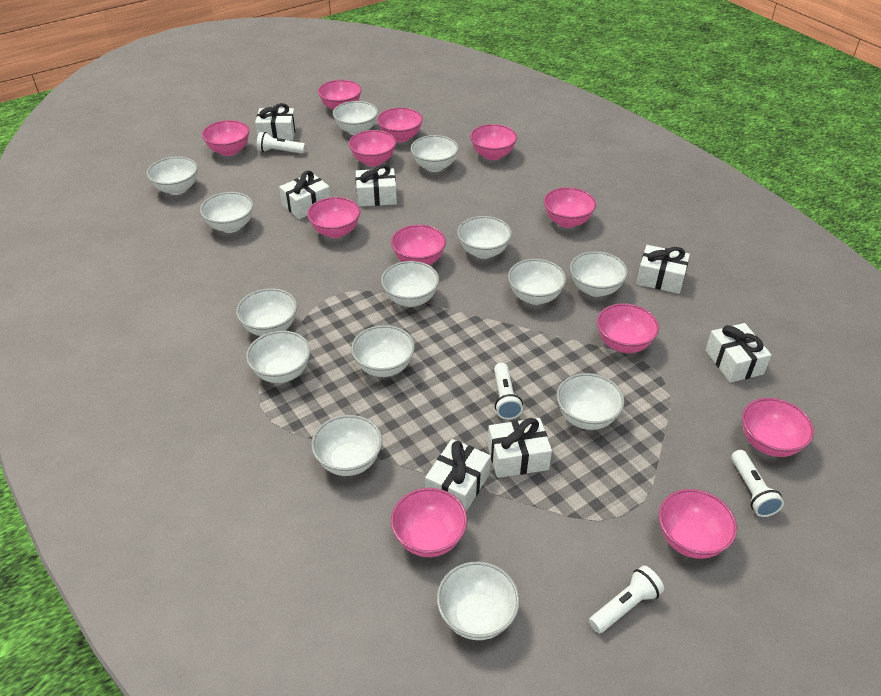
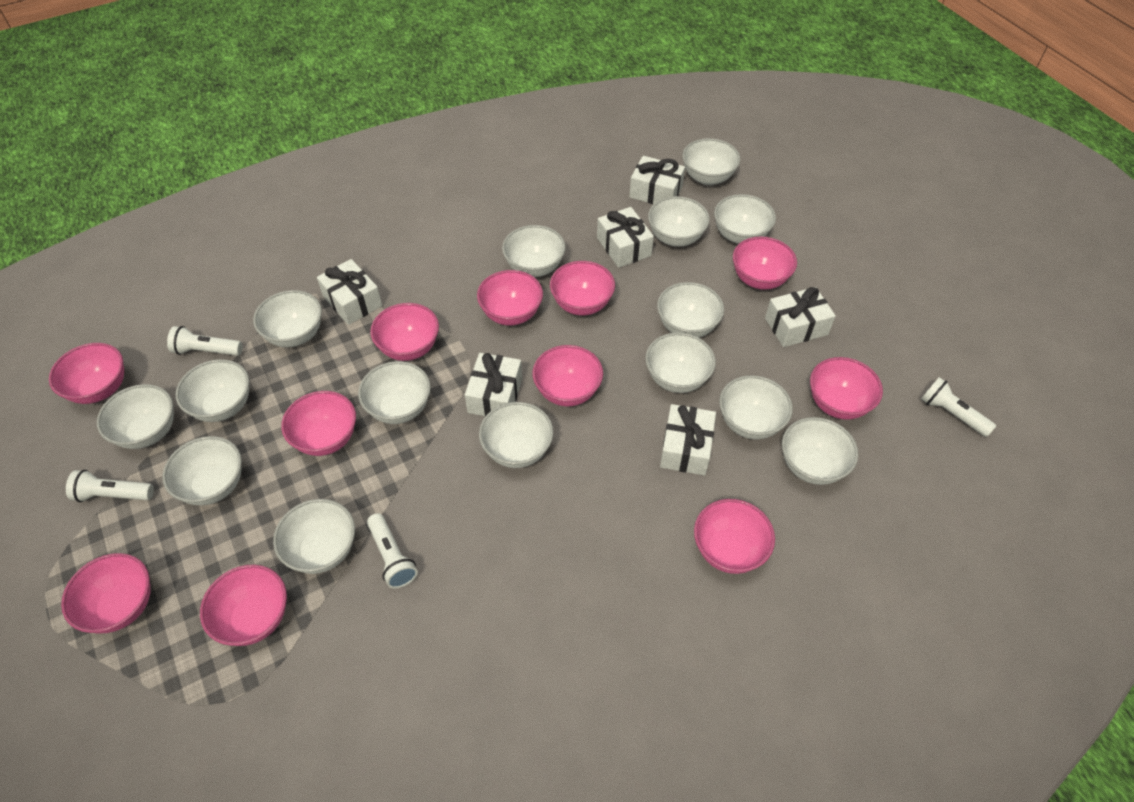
pink bowl: [202,120,249,156] [307,197,360,238] [318,80,362,110] [349,130,396,167] [377,107,423,142] [391,224,446,265] [391,488,467,557] [470,124,517,160] [544,187,596,228] [597,303,659,353] [659,489,737,559] [742,398,814,457] = 12 -> [49,343,124,404] [61,553,151,633] [200,565,287,646] [281,391,356,456] [370,303,439,361] [477,270,543,325] [532,345,603,406] [550,261,615,315] [694,499,775,574] [733,236,797,290] [810,357,883,420] = 11
white bowl: [147,156,198,195] [200,192,253,233] [236,288,297,336] [246,331,311,383] [311,415,382,476] [333,101,378,135] [351,325,415,377] [381,261,439,307] [411,135,459,172] [437,562,520,640] [457,216,512,259] [508,259,566,305] [557,373,624,430] [570,251,628,297] = 14 -> [97,384,174,449] [163,436,242,505] [176,359,250,422] [253,290,322,347] [273,499,355,574] [358,361,431,424] [479,402,553,468] [502,225,565,277] [645,333,716,393] [648,196,710,247] [657,282,724,338] [682,138,740,185] [714,194,776,244] [719,375,793,439] [782,417,858,485] = 15
white gift: [255,103,296,141] [279,170,331,219] [355,164,397,207] [425,439,491,512] [487,418,552,478] [636,245,690,294] [705,323,772,383] = 7 -> [317,259,382,325] [465,353,522,416] [597,207,654,268] [629,156,685,204] [660,404,716,476] [765,287,836,347] = 6

